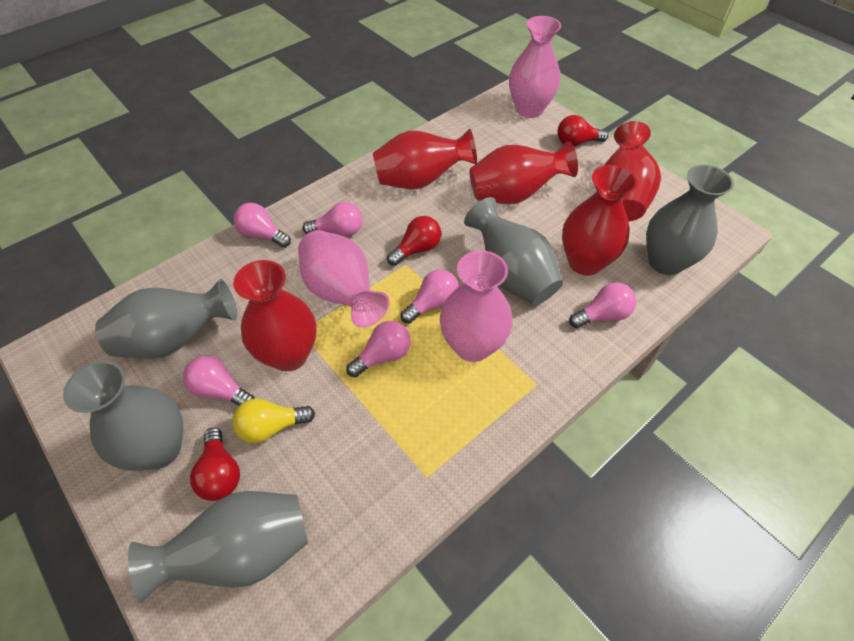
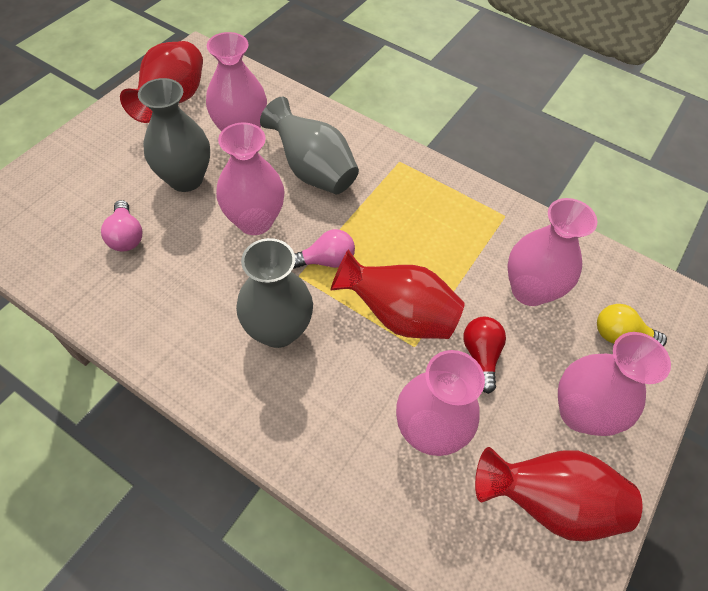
grey vase: [63,361,183,471] [95,279,237,359] [128,491,308,603] [464,197,563,305] [646,165,734,275] = 5 -> [138,78,210,192] [236,238,313,348] [260,96,359,194] = 3
pink light bulb: [183,356,255,406] [234,203,291,248] [302,202,363,237] [346,321,411,377] [400,270,459,324] [569,282,636,328] = 6 -> [101,200,142,252] [293,229,355,269] = 2
pink vase: [298,230,390,328] [440,250,513,362] [509,16,561,118] = 3 -> [206,32,267,131] [216,122,285,235] [396,350,485,456] [507,198,597,306] [558,332,671,436] = 5
red light bulb: [190,427,240,501] [387,216,441,266] [557,115,609,146] = 3 -> [463,317,506,394] = 1
red vase: [233,260,316,371] [373,129,477,189] [469,141,578,204] [562,165,638,275] [605,121,661,221] = 5 -> [120,41,203,123] [331,249,465,339] [475,447,643,542] = 3

